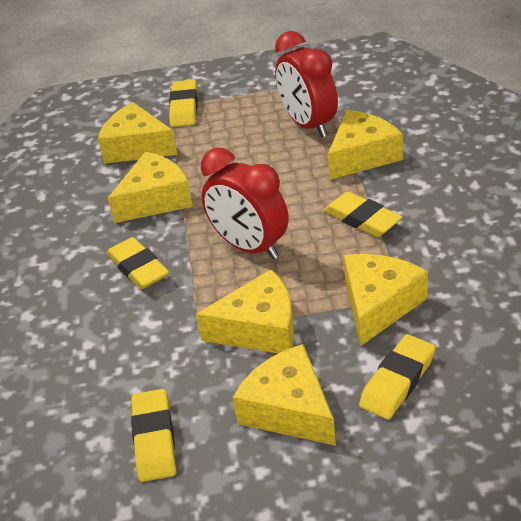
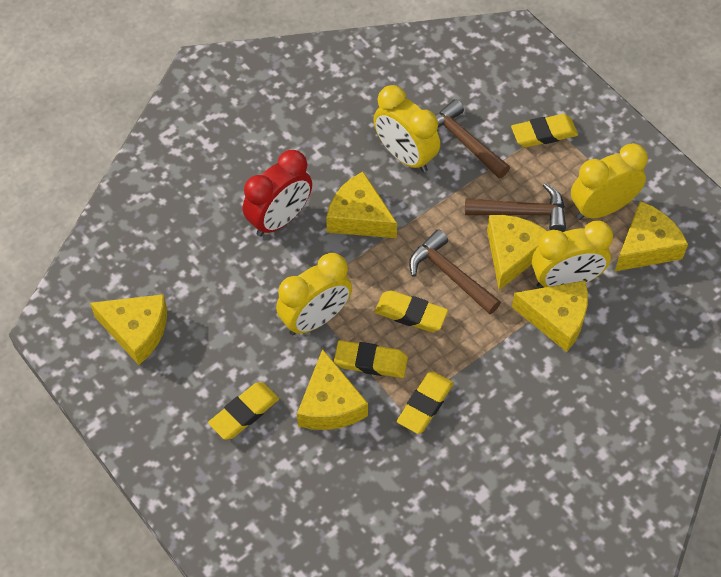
brown hammer: none = 0 -> [409,229,501,314] [435,99,510,179] [465,183,566,232] = 3
red clock: [201,148,289,259] [275,31,338,137] = 2 -> [243,150,312,237] = 1
yellow clock: none = 0 -> [276,253,352,335] [373,85,440,172] [532,221,613,288] [571,143,648,220] = 4

